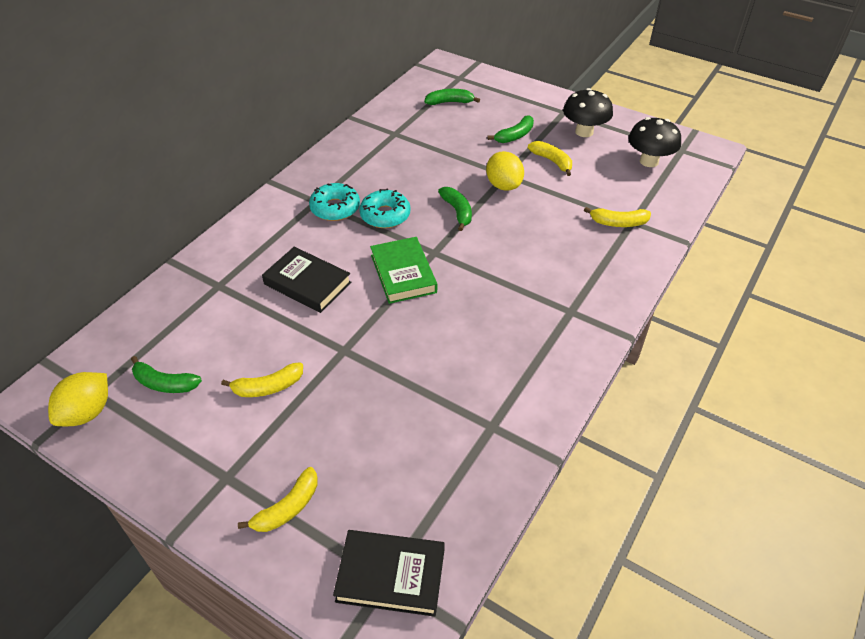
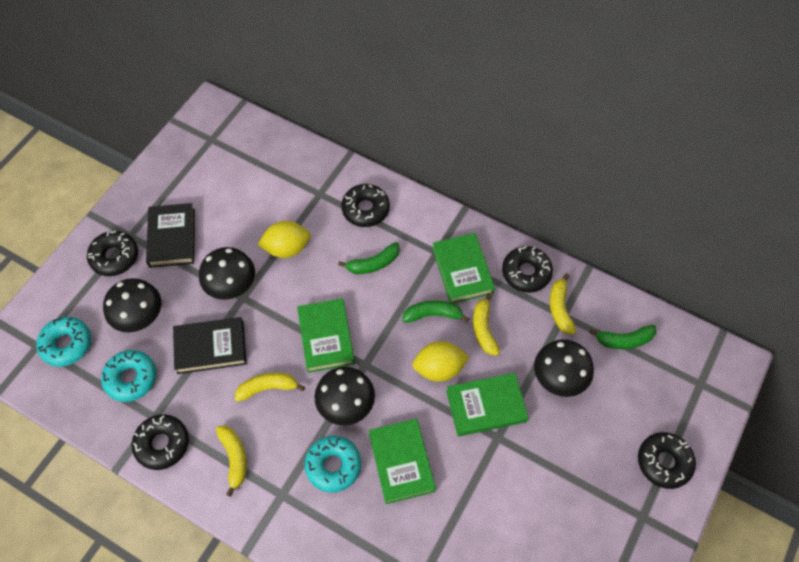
black donut: none = 0 -> [87,231,138,276] [132,414,189,470] [341,184,390,227] [502,246,553,293] [638,432,696,489] = 5
black mushroom: [563,88,613,137] [628,117,681,167] = 2 -> [103,278,161,332] [199,247,255,300] [314,367,375,426] [534,339,594,397] = 4
green banana: [131,356,202,393] [424,89,480,105] [438,187,472,231] [487,115,534,143] = 4 -> [338,242,400,274] [402,300,469,323] [589,325,657,349] = 3
green book: [370,237,437,304] = 1 -> [297,298,355,373] [369,419,436,504] [432,233,495,303] [446,373,528,436] = 4
turquoise donut: [309,183,360,221] [359,188,410,228] = 2 -> [36,317,91,367] [101,350,156,402] [305,436,361,493] = 3

